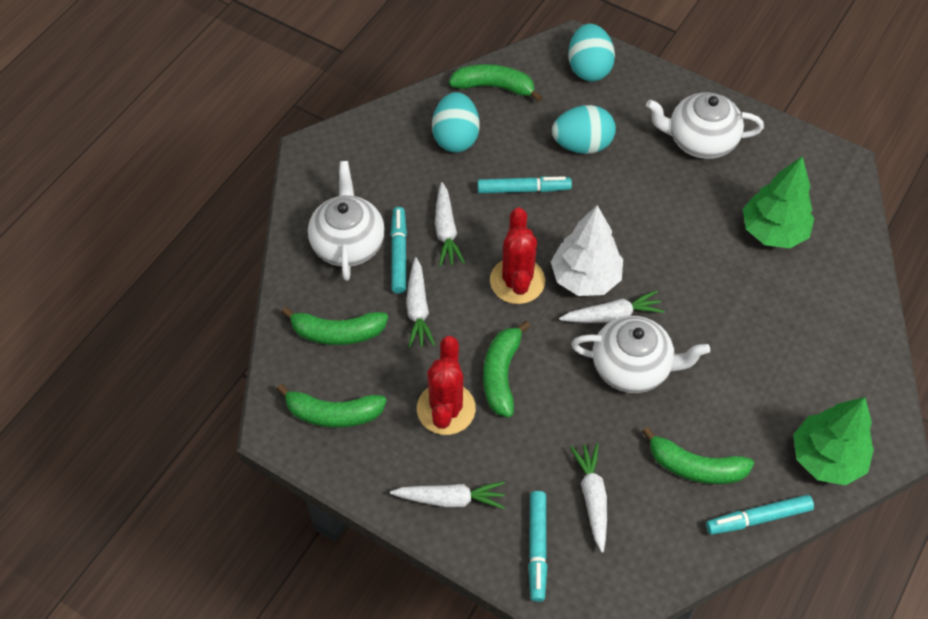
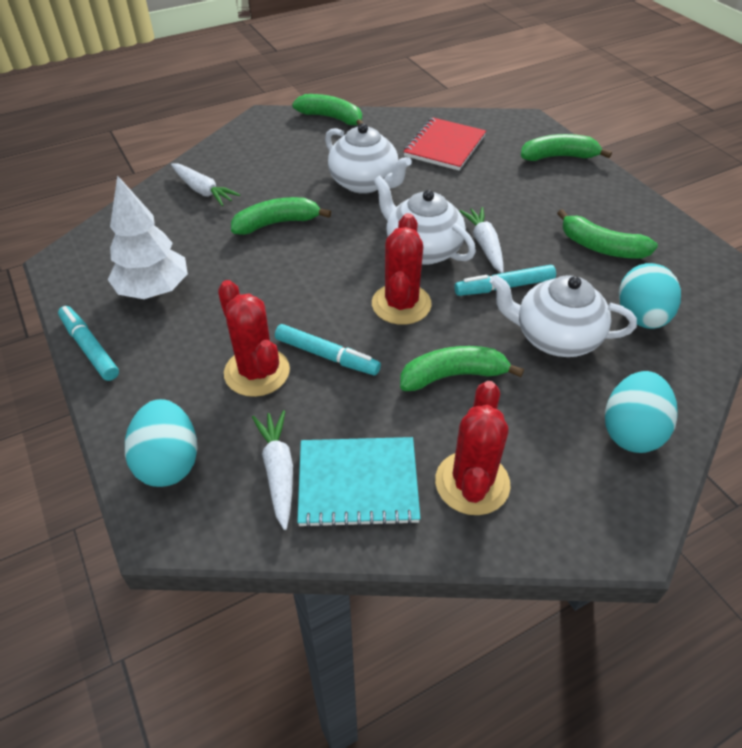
green tree: [743,156,814,248] [793,397,874,485] = 2 -> none = 0
red cactus: [417,336,476,435] [490,208,545,304] = 2 -> [218,280,290,397] [372,213,432,325] [435,381,511,515] = 3
red notebook: none = 0 -> [403,117,486,171] = 1
turquoise marker: [391,207,407,293] [477,176,572,194] [528,491,548,602] [706,495,814,535] = 4 -> [58,306,119,381] [275,324,381,375] [454,265,556,296] = 3
turquoise notebook: none = 0 -> [297,437,421,528] = 1
white carrot: [390,481,505,509] [406,257,435,348] [435,182,465,266] [559,290,665,323] [570,443,607,552] = 5 -> [171,163,240,206] [252,410,293,530] [459,207,504,273] = 3

